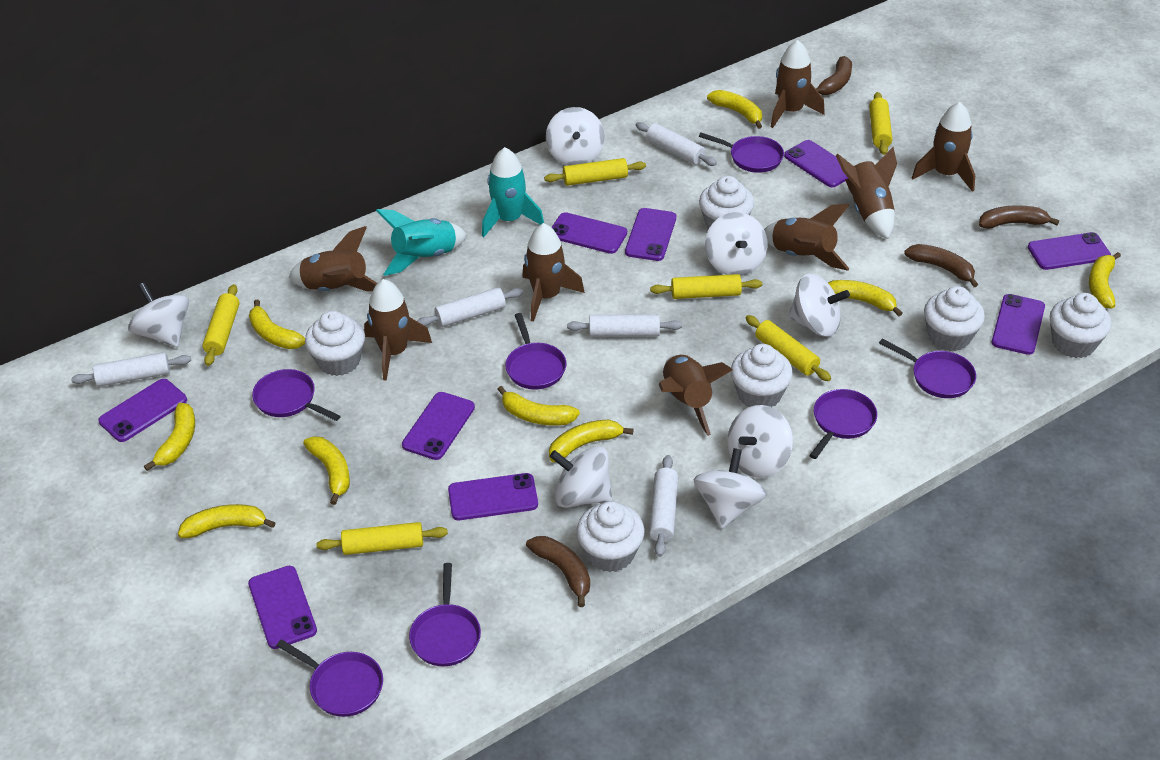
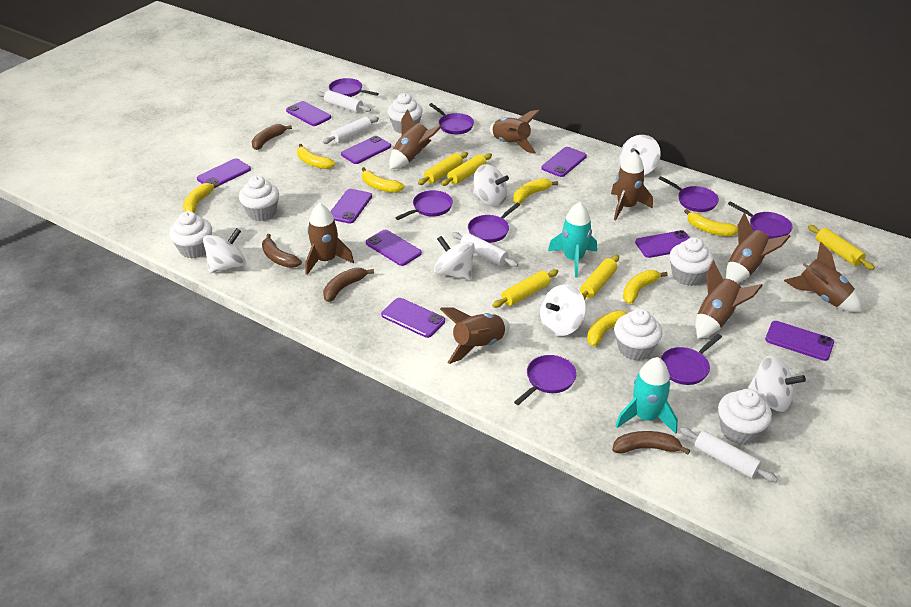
purple pan: [252,369,341,421] [276,639,383,717] [409,563,481,667] [505,313,566,389] [699,132,784,173] [809,389,877,459] [879,338,976,398] = 7 -> [329,78,379,97] [395,190,453,220] [429,103,474,134] [468,203,520,243] [514,355,576,405] [659,176,719,212] [661,334,722,385] [728,202,793,239] = 8
white rolling pin: [71,352,191,387] [417,287,523,327] [567,314,682,337] [636,122,717,166] [649,455,679,557] = 5 -> [317,90,371,113] [323,117,379,144] [452,232,518,267] [680,427,777,482] = 4
white spinning top: [128,282,189,347] [546,107,605,166] [550,446,613,508] [693,448,767,529] [705,212,767,276] [727,405,793,478] [788,273,850,337] = 7 -> [203,228,246,273] [434,236,475,280] [473,164,509,207] [540,284,586,336] [619,135,661,175] [748,355,806,412] = 6
yellow banana: [144,403,195,471] [178,504,276,538] [249,300,305,349] [303,436,350,505] [497,386,580,425] [549,419,634,462] [707,90,762,129] [828,280,903,316] [1089,252,1121,309] = 9 -> [183,182,220,213] [297,144,335,169] [362,167,405,193] [513,178,558,204] [587,310,627,347] [623,270,668,304] [684,209,738,236] = 7
yellow rolling pin: [202,284,240,366] [316,522,448,555] [544,158,646,186] [650,274,762,299] [746,315,831,381] [869,92,892,155] = 6 -> [418,152,468,185] [441,153,492,186] [492,269,558,308] [580,255,619,300] [808,225,875,270] = 5

